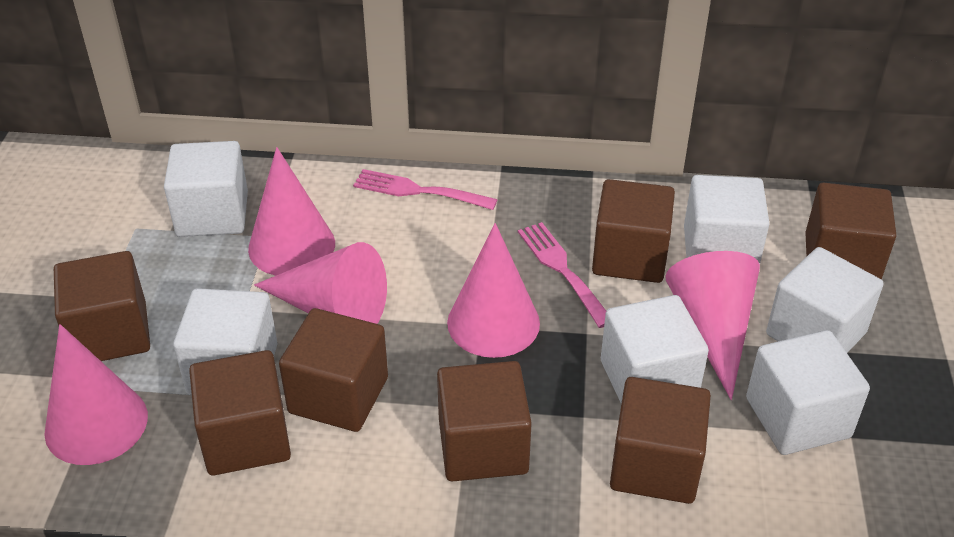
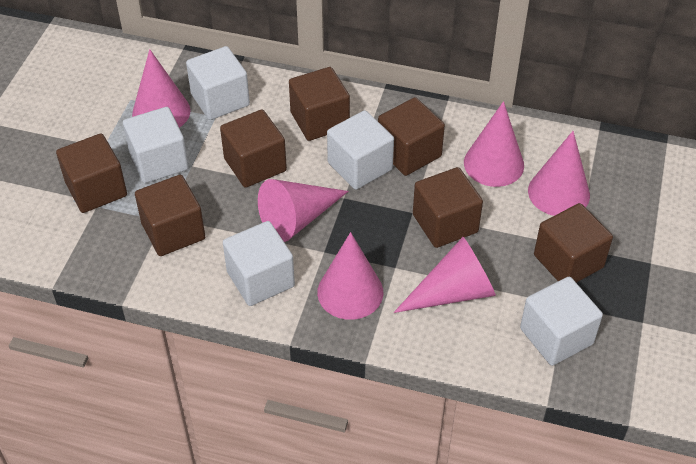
pink cone: [44,324,148,465] [248,147,335,276] [254,242,387,324] [447,223,540,358] [665,251,760,400] = 5 -> [132,49,191,128] [258,179,349,242] [317,232,383,320] [394,237,496,313] [464,101,524,187] [528,131,590,216] = 6
pink fork: [353,169,498,210] [518,222,606,328] = 2 -> none = 0
white cube: [164,141,248,237] [173,288,277,395] [601,295,709,404] [684,175,770,264] [746,330,870,455] [766,247,884,353] = 6 -> [123,107,189,183] [186,46,250,120] [223,221,295,306] [327,110,394,190] [520,277,603,366] = 5

